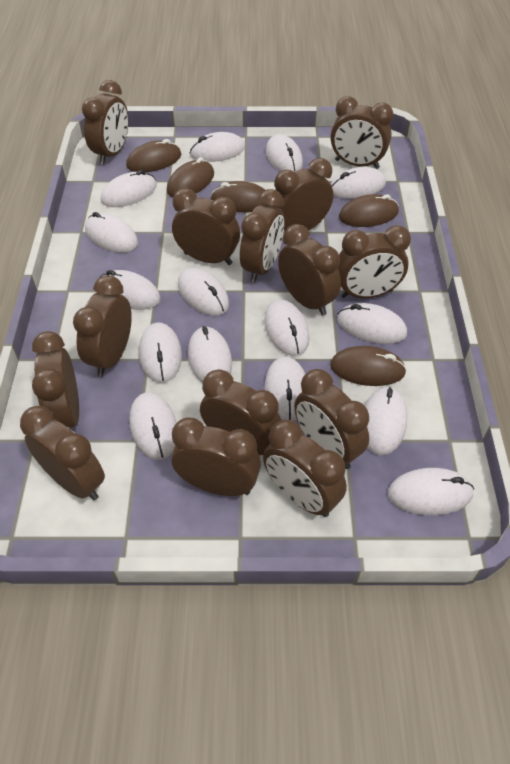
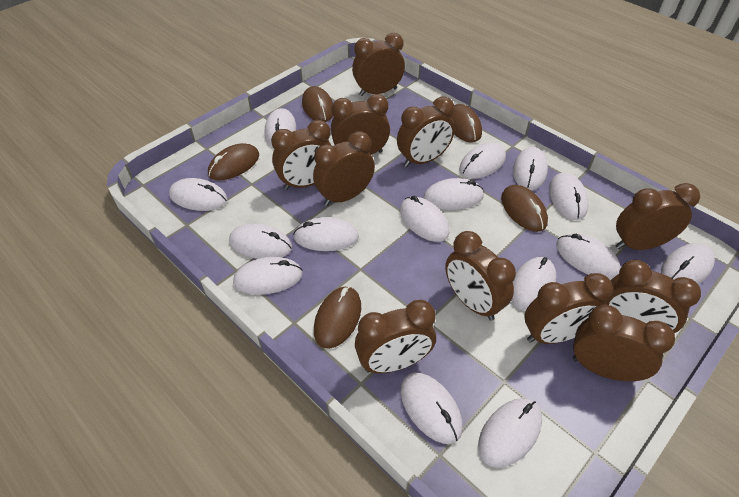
brown clock: [20,406,105,500] [32,331,79,428] [73,275,132,377] [82,80,128,165] [171,417,261,496] [172,188,240,265] [200,369,281,455] [240,189,284,283] [263,420,347,517] [271,158,333,235] [278,224,341,316] [294,369,369,469] [331,96,393,169] [338,225,411,298] = 14 -> [271,120,331,190] [313,131,375,206] [331,94,390,155] [352,33,405,96] [355,300,436,373] [397,97,455,167] [445,231,516,321] [525,273,613,344] [573,305,675,381] [605,260,701,333] [616,183,700,250] = 11

